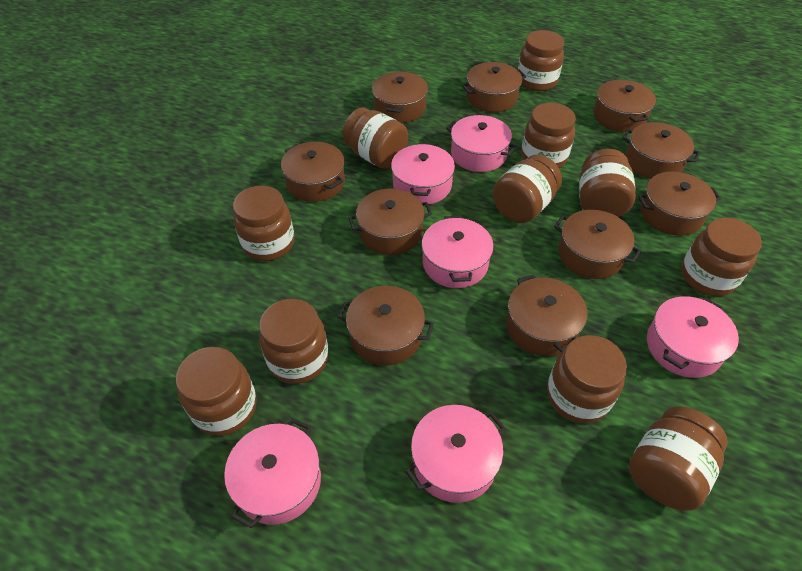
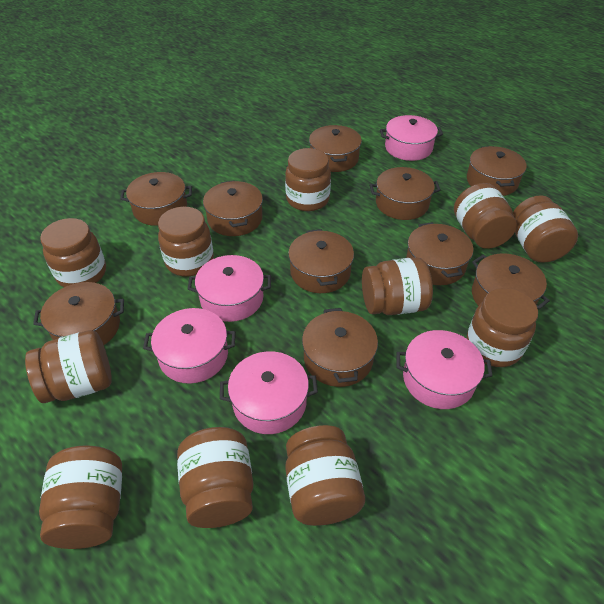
pink pot: [224,418,321,528] [391,143,455,204] [405,405,506,503] [422,216,494,288] [446,115,517,172] [647,296,739,378] = 6 -> [143,308,236,384] [188,255,271,322] [220,351,318,434] [380,115,443,161] [396,330,493,409] = 5

